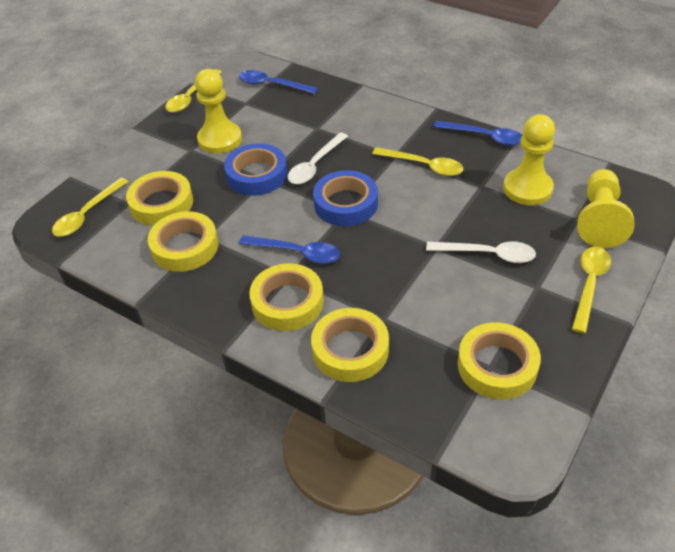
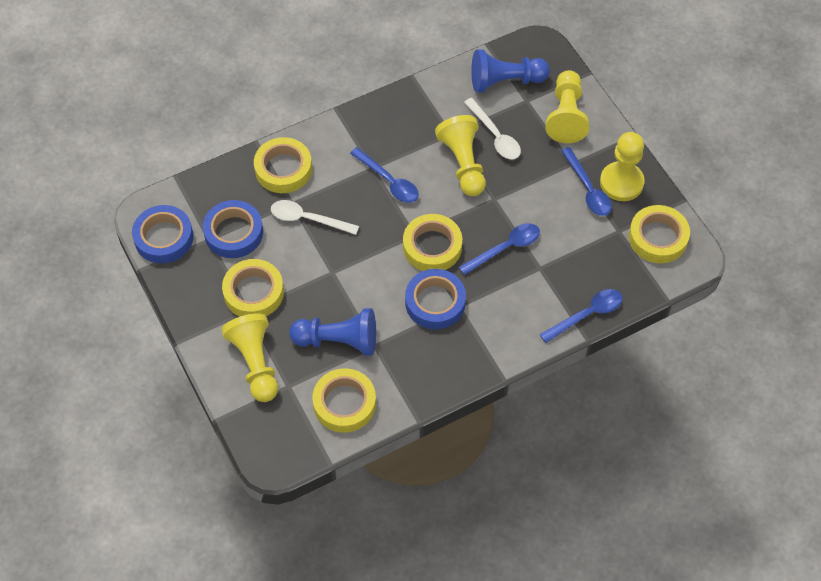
blue pawn: none = 0 -> [289,308,376,356] [471,50,550,92] = 2
blue spoon: [239,70,318,94] [239,235,340,264] [433,121,522,146] = 3 -> [350,147,419,203] [459,223,540,275] [540,289,622,343] [561,147,612,216] = 4
blue tape: [224,143,287,196] [313,170,378,226] = 2 -> [132,205,193,263] [203,200,263,258] [405,269,466,329] = 3
yellow pawn: [195,69,242,153] [503,114,555,205] [577,169,634,248] = 3 -> [221,313,278,402] [435,115,486,196] [546,70,589,143] [600,132,645,201] = 4
yellow spoon: [52,178,129,237] [165,69,222,113] [372,147,464,176] [572,247,611,334] = 4 -> none = 0

